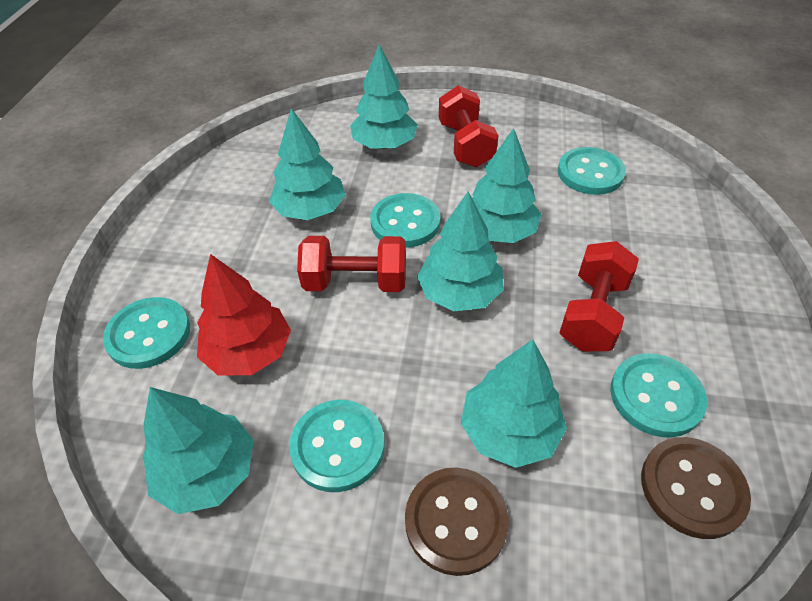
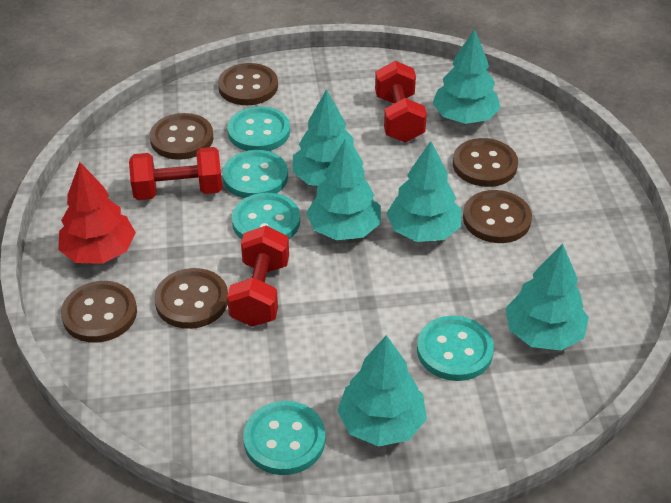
brown button: [405,468,509,576] [641,437,751,539] = 2 -> [61,281,137,343] [150,113,213,160] [154,268,228,329] [218,63,278,105] [453,138,518,187] [463,190,532,243] = 6

